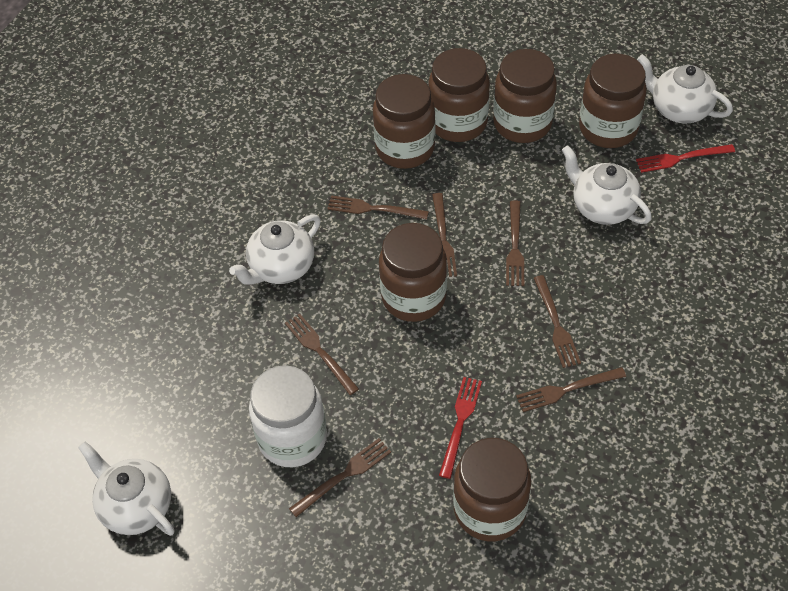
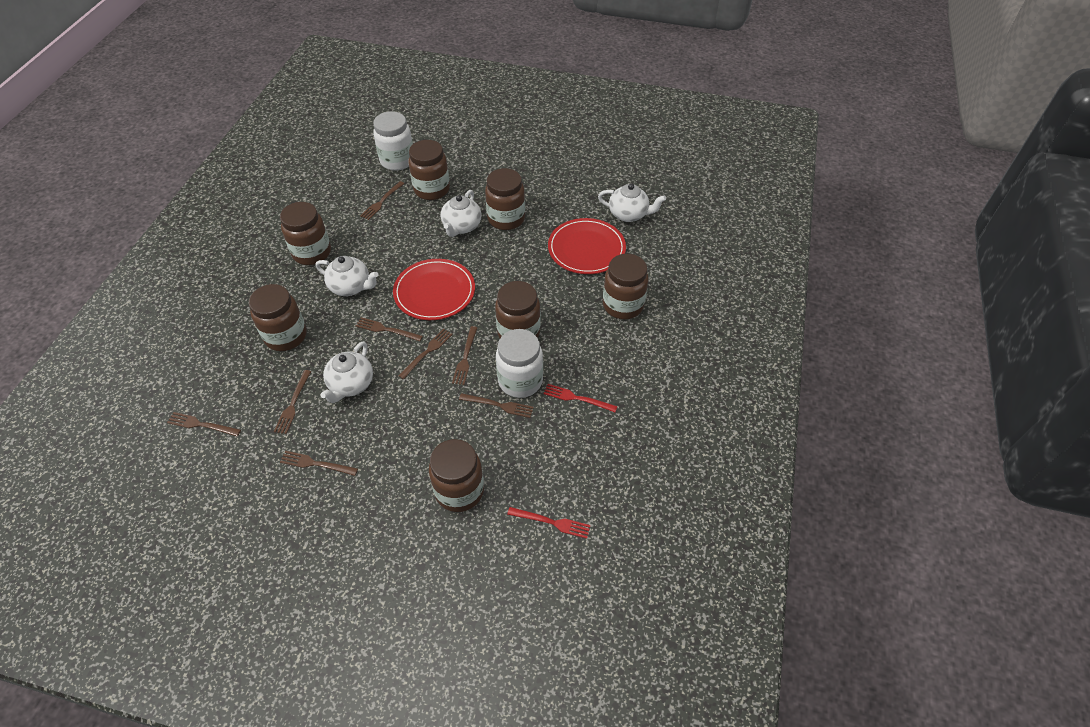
brown fork: [285,314,359,395] [289,438,391,517] [327,195,429,220] [432,193,457,277] [506,200,524,286] [516,367,626,412] [534,275,581,368] = 7 -> [167,412,241,436] [274,370,311,434] [280,451,358,476] [356,317,423,341] [360,181,404,220] [398,329,453,379] [452,326,477,385] [459,393,534,418] = 8
brown jar: [373,74,435,169] [379,223,447,322] [428,48,490,142] [453,438,531,542] [493,49,557,143] [579,54,647,148] = 6 -> [249,284,307,351] [280,202,331,265] [408,140,450,200] [429,439,484,512] [485,168,525,230] [495,281,540,338] [603,254,648,319] = 7
red plate: none = 0 -> [393,259,475,320] [548,218,626,274] = 2
white jar: [249,366,327,467] = 1 -> [373,111,413,171] [496,329,543,398] = 2

